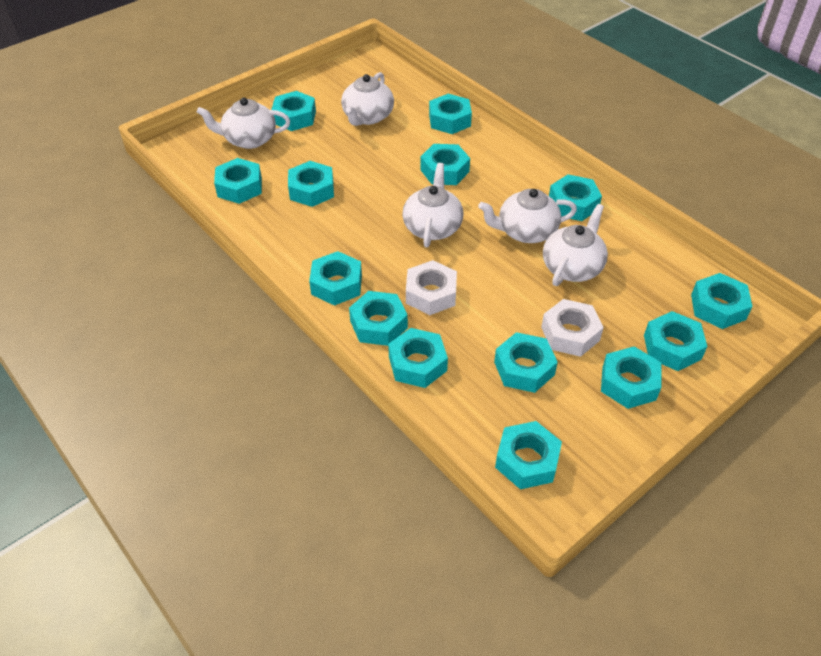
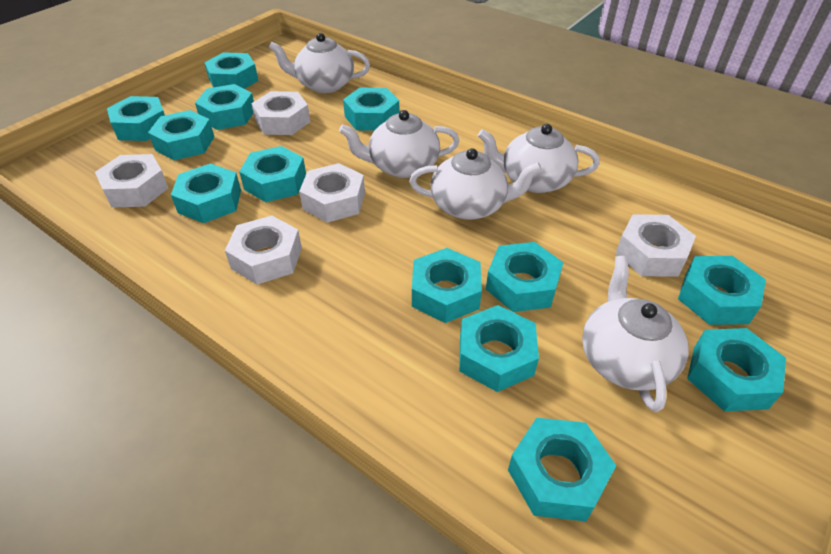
turquoise nut: [214,158,262,204] [271,91,316,131] [288,161,334,207] [309,251,362,306] [349,291,408,346] [388,328,448,388] [420,144,470,185] [429,94,472,134] [494,332,558,393] [495,421,562,489] [549,174,602,221] [601,346,662,409] [644,311,707,371] [691,273,753,329] = 14 -> [107,96,165,141] [148,110,214,160] [171,163,241,223] [195,84,254,130] [204,52,258,89] [239,146,306,202] [343,87,400,131] [412,248,482,323] [459,305,539,392] [486,242,563,312] [508,418,616,522] [678,256,766,325] [687,328,786,411] = 13
white nut: [406,260,457,315] [541,299,604,357] = 2 -> [95,154,168,208] [225,216,302,284] [251,91,310,135] [299,163,365,223] [615,214,696,277] = 5

